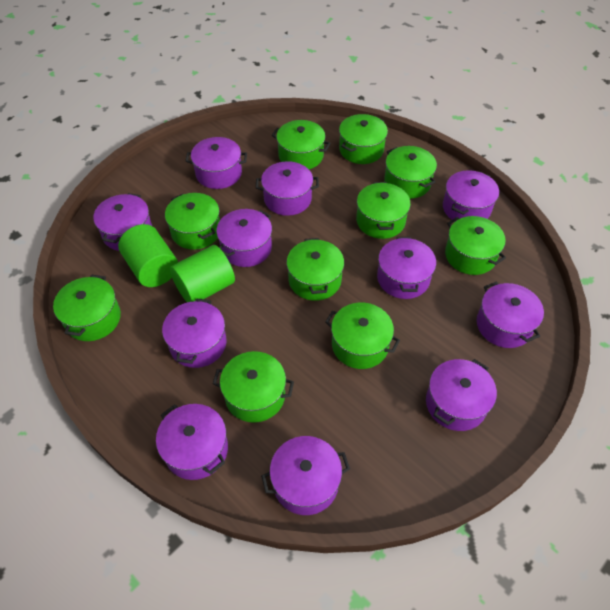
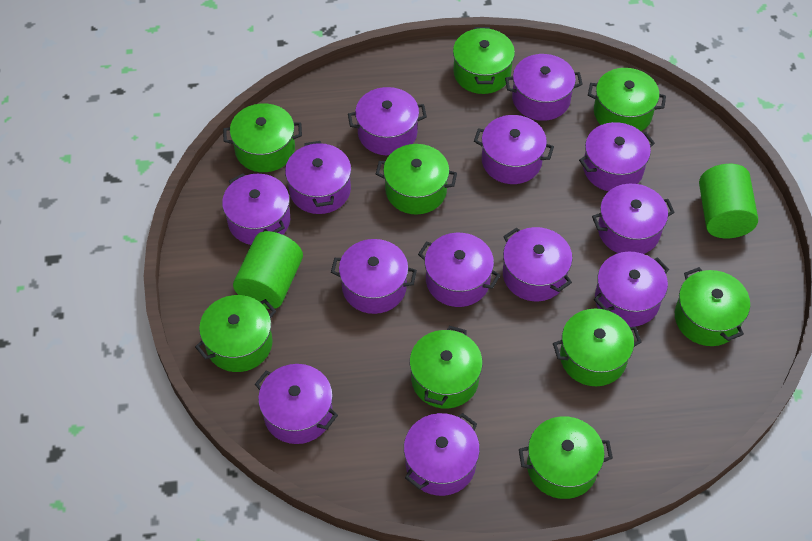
green pot: [53,275,121,341] [165,193,220,250] [213,351,294,423] [272,120,331,169] [287,238,344,301] [325,303,400,369] [339,114,388,164] [356,182,411,239] [384,146,437,199] [445,216,506,275] = 10 -> [195,295,276,372] [223,103,302,172] [376,144,457,215] [410,326,483,409] [453,27,515,94] [519,416,613,499] [553,309,642,386] [588,68,666,131] [675,267,750,346] = 9
purple pot: [93,193,152,251] [156,404,228,480] [162,298,227,368] [185,137,247,189] [216,209,272,267] [256,161,319,216] [261,436,350,515] [377,237,436,299] [426,359,497,431] [443,170,499,221] [477,281,544,348] = 11 -> [222,173,290,245] [255,364,338,444] [285,141,351,214] [331,239,417,314] [348,87,427,155] [404,413,480,496] [418,233,500,307] [474,115,554,184] [503,227,572,301] [505,54,583,121] [579,122,655,191] [592,184,675,254] [594,252,669,327] = 13

